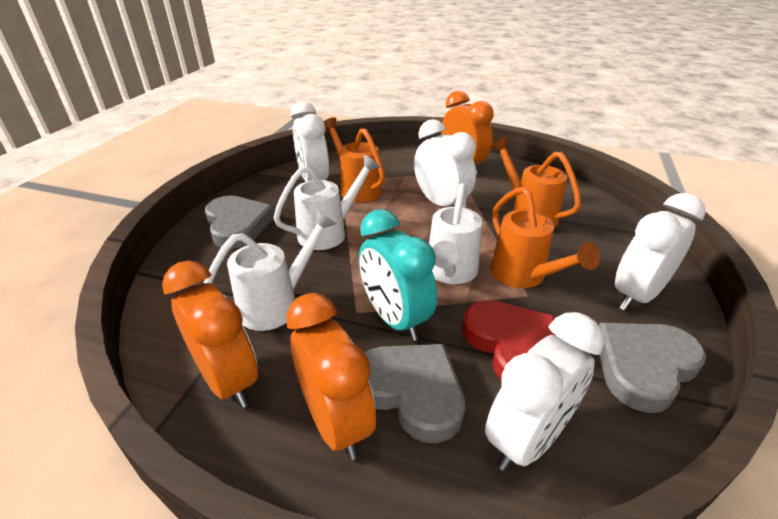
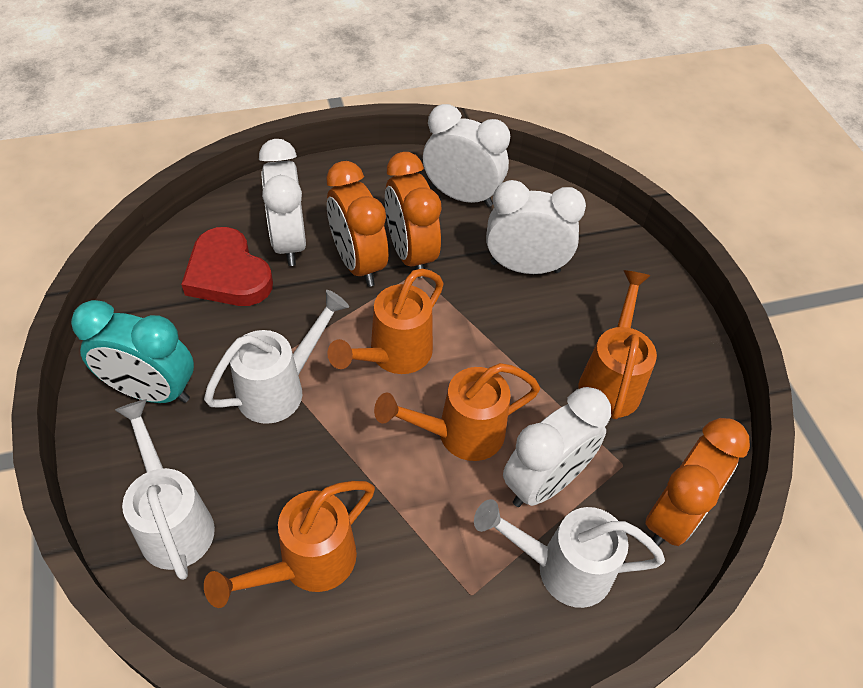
grey heart: [205,195,274,249] [364,344,465,443] [599,323,706,413] = 3 -> none = 0
orange watering can: [324,117,385,202] [491,137,581,228] [491,186,600,288] = 3 -> [204,481,375,608] [327,269,444,374] [374,363,540,461] [579,270,657,419] = 4

